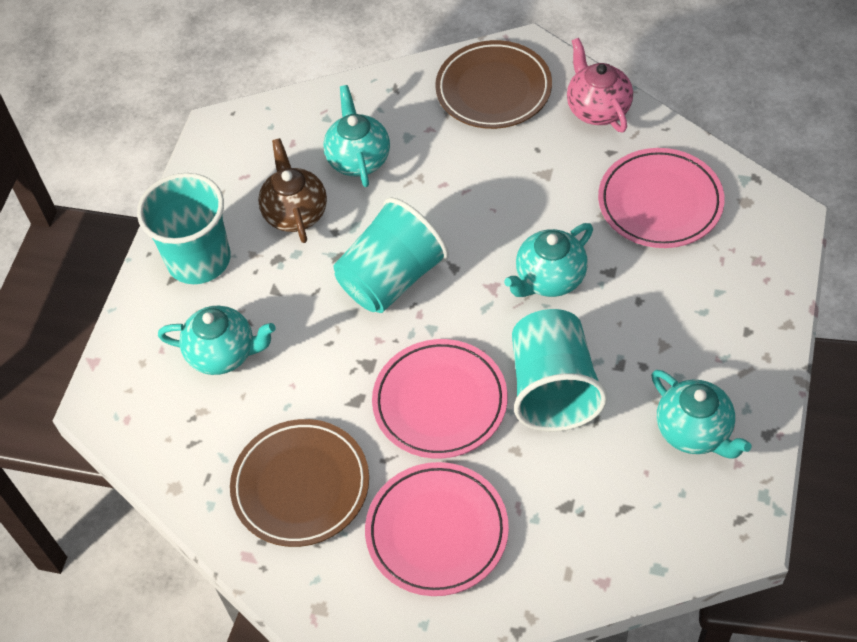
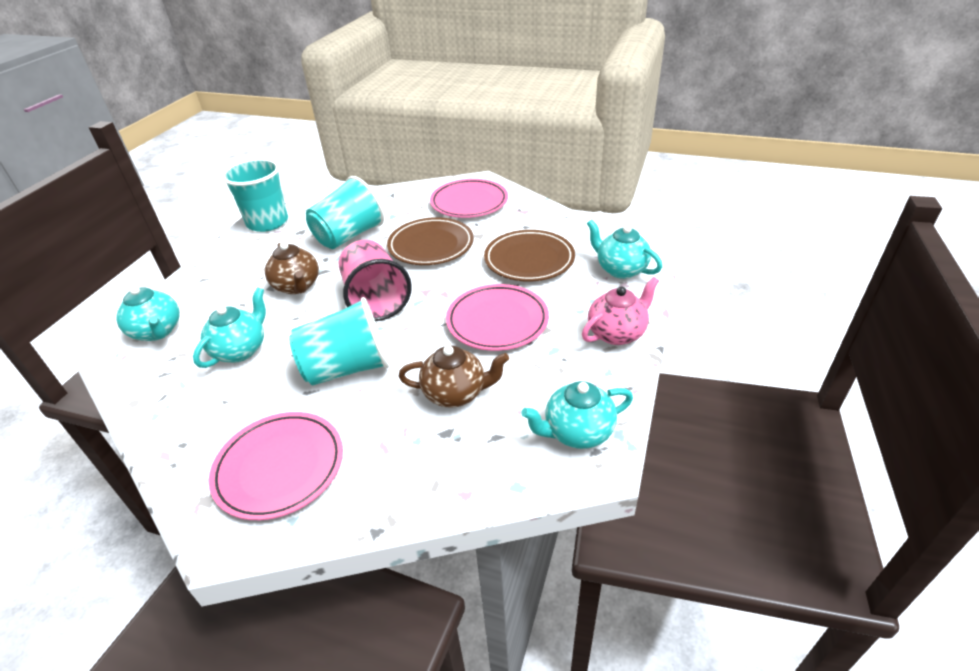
brown teapot: [258,138,327,243] = 1 -> [265,242,319,294] [399,345,509,408] = 2
pink cup: none = 0 -> [339,240,412,321] = 1

